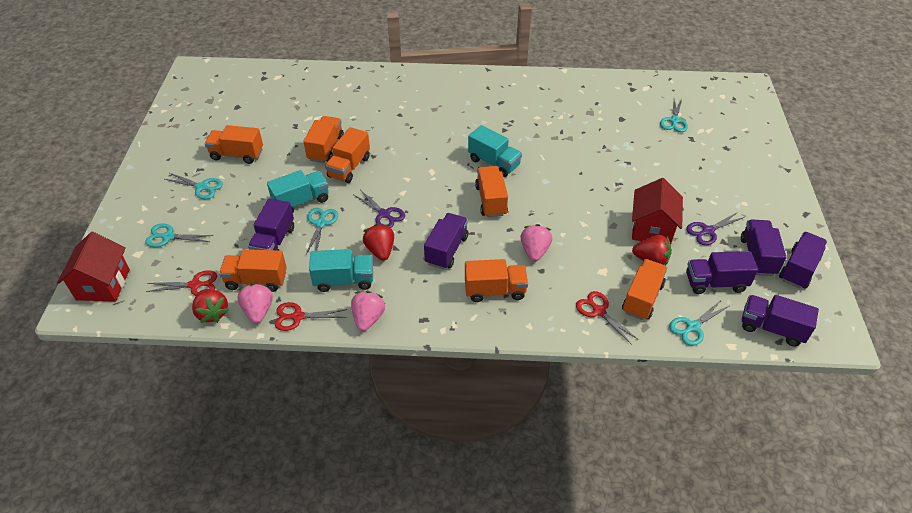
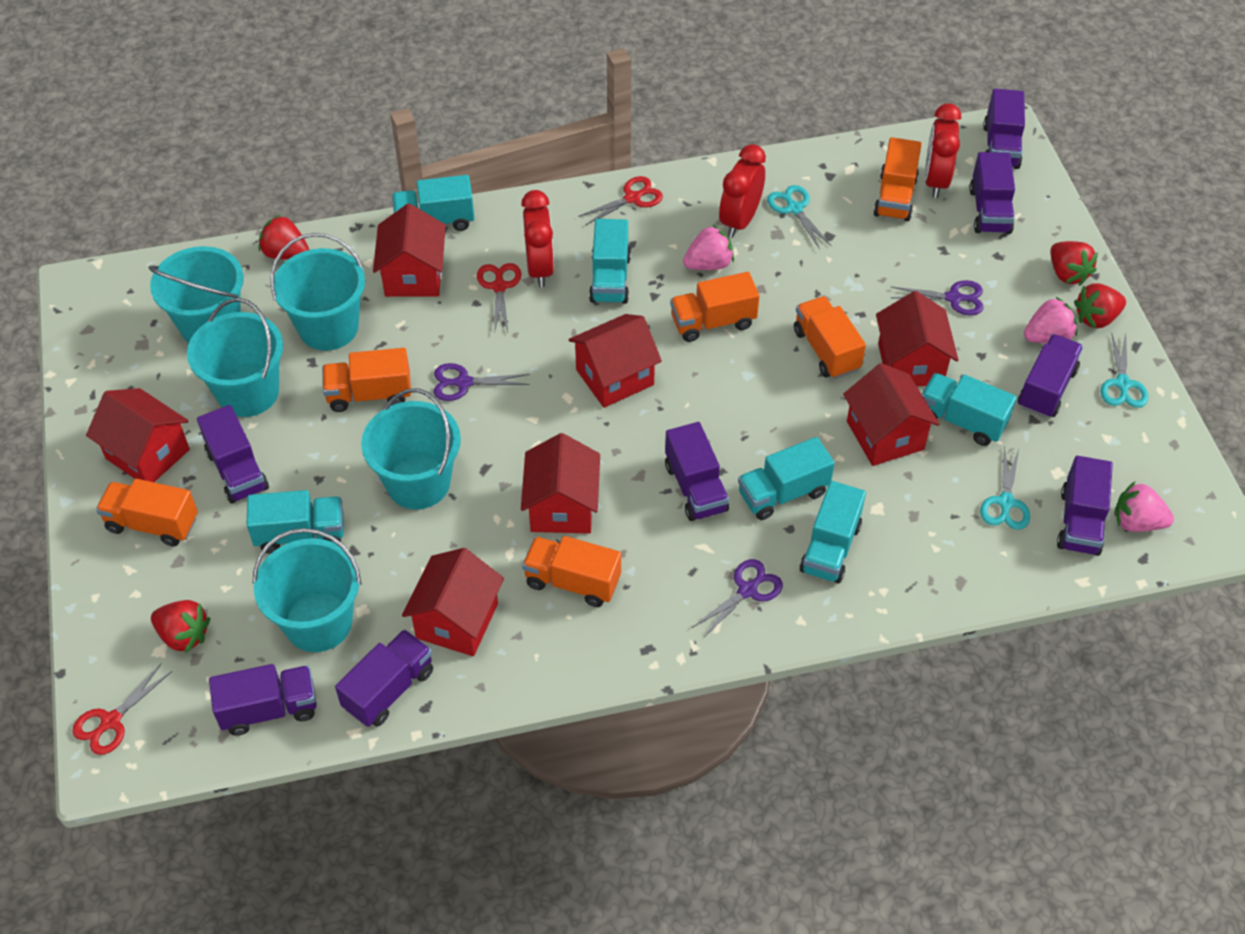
orange truck: [205,125,263,164] [219,249,287,292] [303,116,344,163] [325,127,370,183] [465,259,528,302] [475,166,508,217] [622,259,668,320] = 7 -> [96,479,198,546] [322,348,411,412] [522,536,621,607] [670,272,760,342] [794,296,866,379] [873,137,922,221] = 6
purple scissors: [354,191,405,228] [686,212,745,245] = 2 -> [434,363,530,401] [692,559,783,638] [891,280,984,315] = 3
purple truck: [248,198,294,251] [424,213,468,269] [686,251,758,294] [741,219,786,276] [742,295,819,346] [779,232,827,289] = 6 -> [197,405,269,504] [209,664,317,736] [335,629,433,727] [665,422,729,521] [969,152,1015,234] [983,89,1025,169] [1018,334,1083,418] [1057,456,1113,556] = 8
red clock: none = 0 -> [521,190,554,287] [719,144,766,238] [925,103,961,198] = 3
red house: [57,232,130,302] [632,178,683,244] = 2 -> [86,388,190,482] [373,203,446,297] [402,548,504,656] [521,433,600,534] [568,314,662,408] [843,363,939,466] [876,291,958,386] = 7
red strawberry: [192,289,229,323] [363,224,394,261] [632,235,672,266] = 3 -> [151,600,211,653] [259,215,309,260] [1050,241,1098,286] [1074,283,1126,329] = 4
turquoise bucket: none = 0 -> [149,246,244,343] [187,298,283,417] [252,528,362,652] [270,233,365,351] [361,389,461,509] = 5
turquoise scissors: [145,224,213,247] [165,173,223,199] [306,208,338,254] [660,99,688,132] [669,300,729,346] = 5 -> [767,185,831,249] [980,446,1030,530] [1101,332,1148,408] = 3
turquoise truck: [267,170,329,212] [309,249,373,292] [468,125,522,177] = 3 -> [246,490,344,554] [392,175,474,231] [589,219,631,304] [738,437,835,520] [800,481,866,583] [922,373,1017,446] = 6

